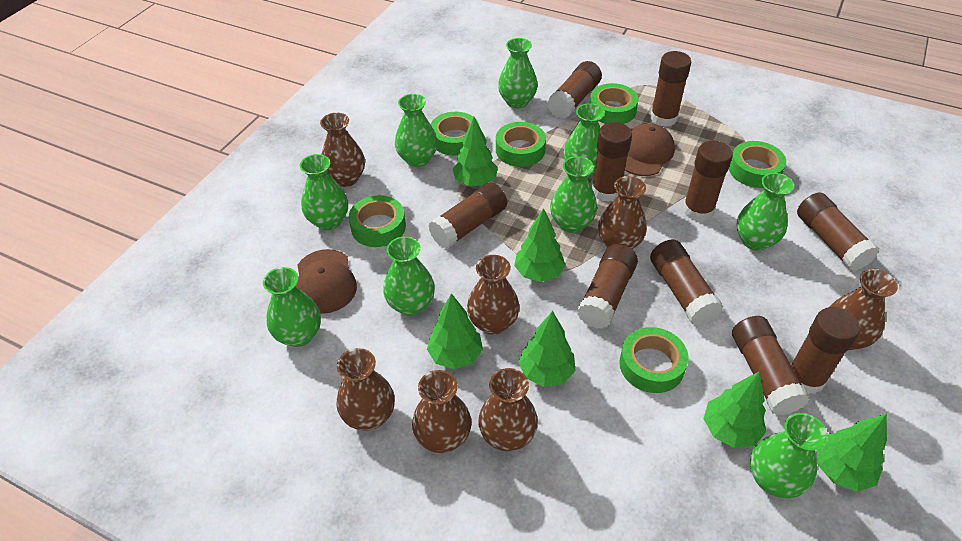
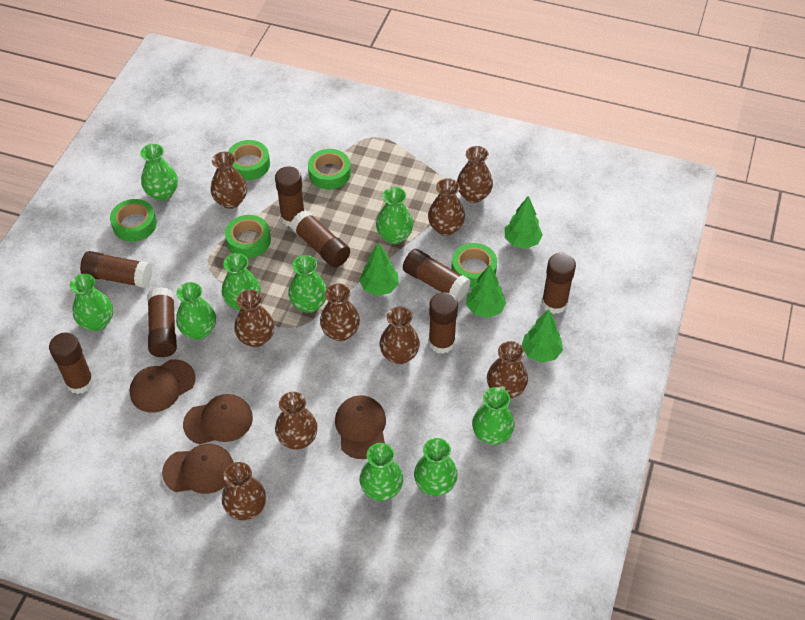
brown cap: [296,249,357,314] [625,123,675,176] = 2 -> [130,359,196,413] [162,444,234,494] [183,394,253,444] [335,395,386,459] = 4
brown glue stick: [428,182,507,249] [547,61,602,119] [577,244,638,329] [592,122,632,202] [650,51,691,127] [650,239,723,325] [683,140,733,221] [732,316,810,415] [791,307,860,394] [797,193,879,271] = 10 -> [49,333,94,394] [80,251,152,288] [147,287,177,357] [275,166,305,227] [290,210,350,268] [403,249,471,301] [429,292,458,354] [542,253,576,314] = 8
brown vase: [320,113,365,187] [336,348,395,431] [412,370,472,453] [467,255,520,335] [478,368,538,451] [598,176,647,249] [830,269,898,350] = 7 -> [210,152,247,209] [222,462,266,520] [234,290,274,347] [275,392,318,450] [320,284,360,341] [380,307,420,364] [428,178,465,236] [457,146,493,203] [487,341,528,398] = 9
green tape: [349,195,406,247] [431,112,479,156] [496,122,546,167] [590,83,638,124] [619,327,688,393] [729,141,786,188] = 6 -> [110,199,157,242] [225,215,271,258] [228,140,270,180] [308,149,351,189] [452,243,497,287] = 5
green tree: [427,293,483,369] [453,117,498,186] [514,208,566,282] [518,311,576,387] [704,371,766,448] [817,414,887,492] = 6 -> [359,243,399,296] [466,265,506,318] [505,196,543,249] [522,310,563,363] = 4

